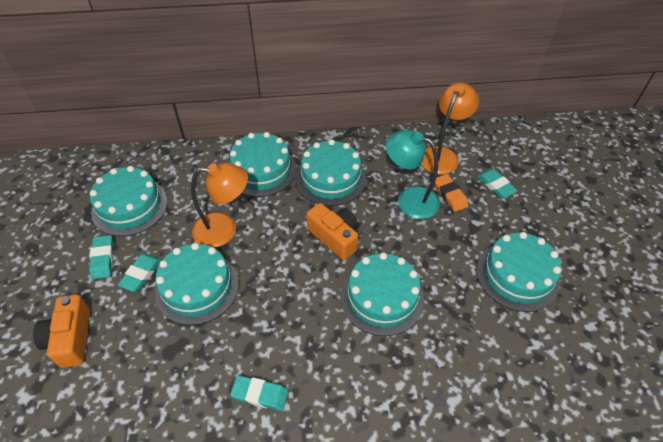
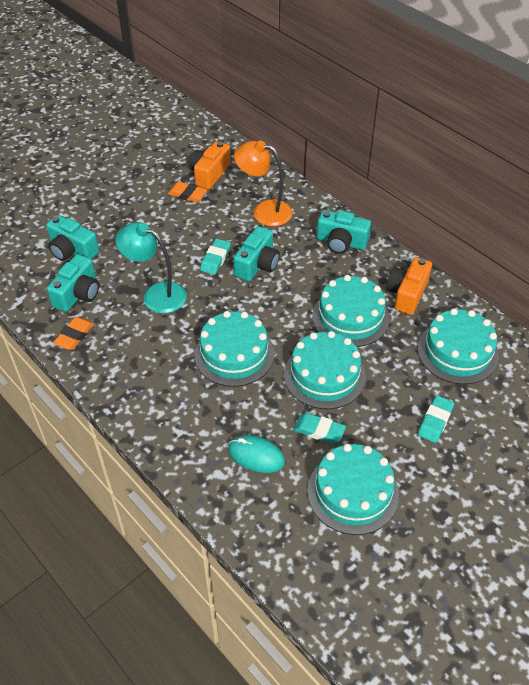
orange eraser: [435,174,468,212] = 1 -> [53,317,94,350] [168,182,207,202] = 2
orange lamp: [191,163,248,248] [421,82,479,174] = 2 -> [234,140,293,226] = 1
turquoise cake: [90,166,167,236] [155,243,239,325] [229,132,296,197] [296,139,366,206] [341,252,424,336] [477,232,561,312] = 6 -> [194,311,274,387] [284,331,366,409] [307,444,399,535] [312,275,390,347] [418,308,499,384] = 5
turquoise camera: none = 0 -> [46,215,99,261] [47,254,99,312] [233,226,280,281] [317,210,371,254] = 4
turquoise eraser: [89,235,114,279] [118,254,162,292] [230,375,288,411] [477,169,518,198] = 4 -> [200,239,231,275] [294,413,346,443] [418,395,454,443] = 3
turquoise mouse: none = 0 -> [228,435,285,473] = 1

